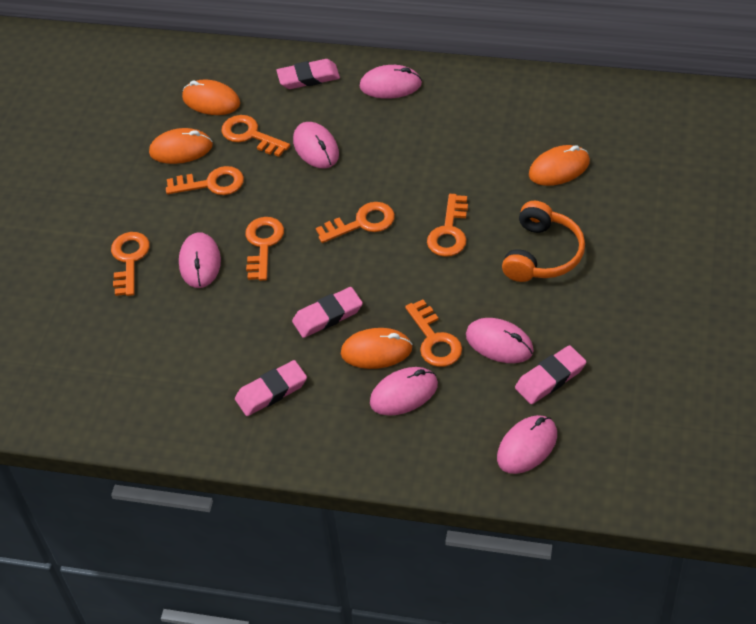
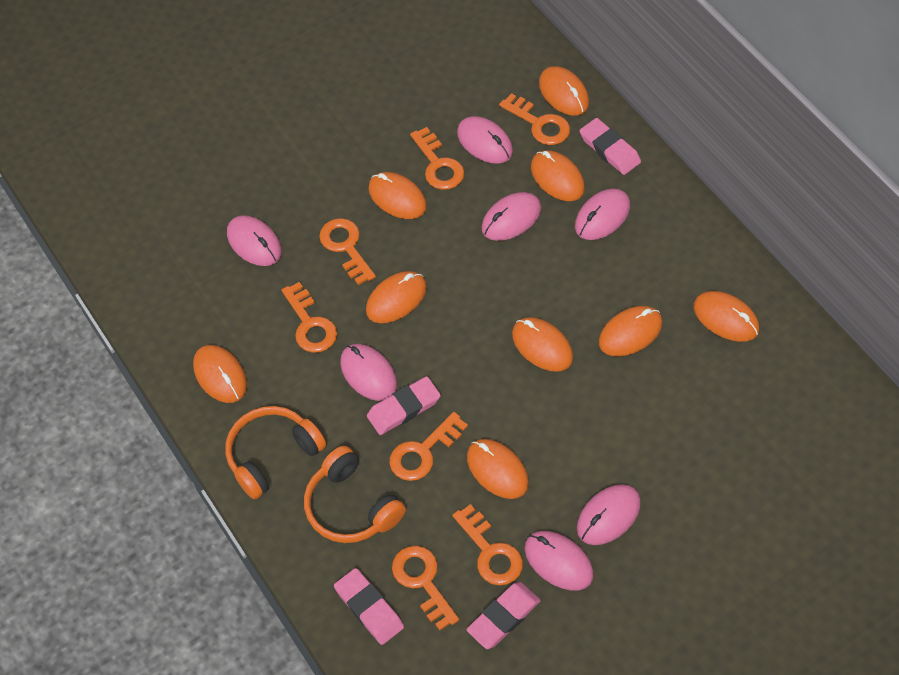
orange headphones: [502,201,585,282] = 1 -> [225,406,326,500] [304,446,406,543] = 2
orange mouse: [149,128,213,164] [182,79,240,115] [341,328,413,369] [529,145,590,186] = 4 -> [193,345,247,403] [366,271,427,323] [368,172,427,219] [467,439,529,499] [512,317,573,372] [531,150,585,201] [539,66,589,116] [599,306,662,356] [693,291,759,342] = 9
pink mouse: [179,232,221,288] [293,122,339,168] [360,65,422,99] [370,367,438,416] [466,318,534,363] [497,415,557,474] = 6 -> [227,215,282,266] [340,344,397,401] [457,116,513,164] [482,192,541,241] [524,531,594,591] [575,188,630,240] [577,484,641,545] = 7

